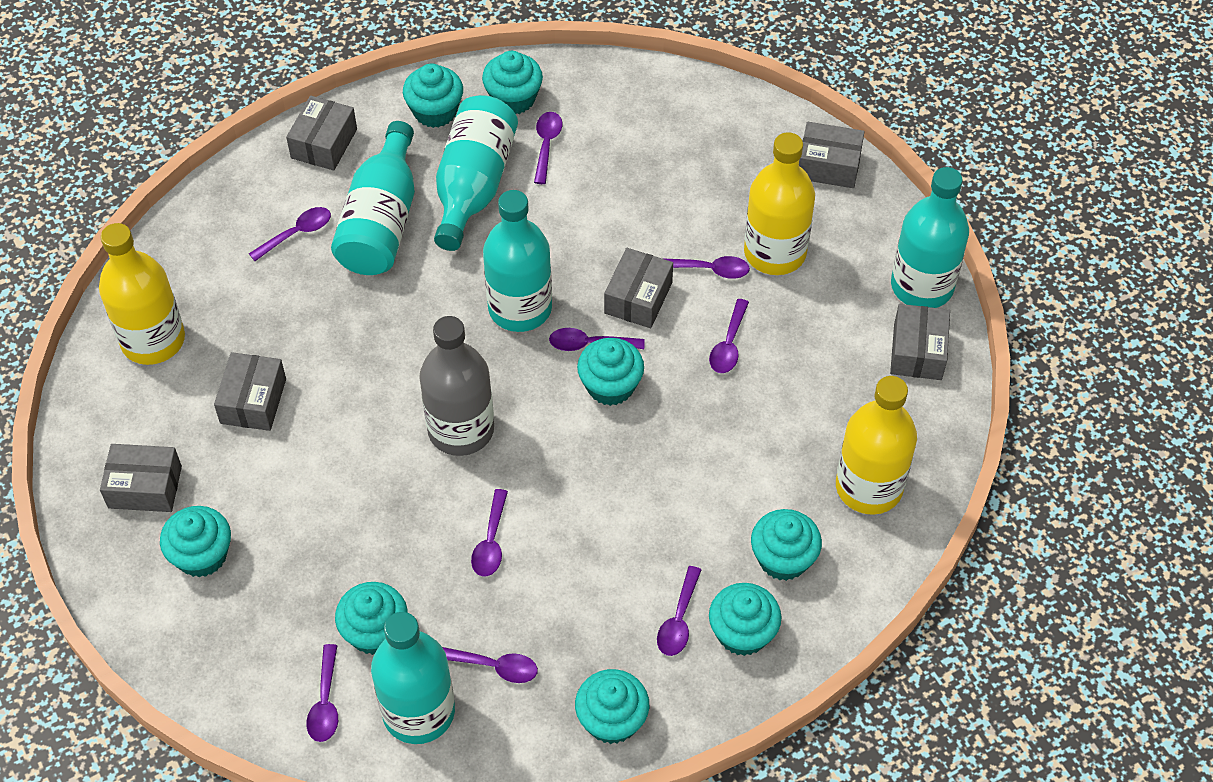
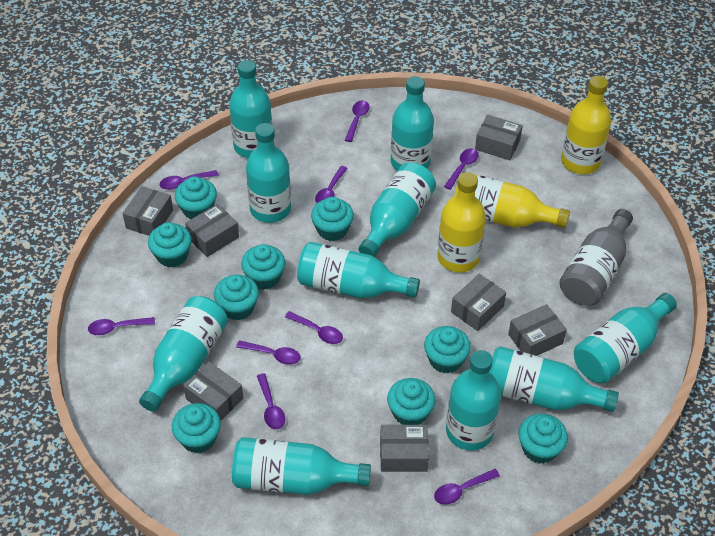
grey box: [100,444,182,512] [214,352,286,431] [286,95,357,171] [604,248,673,328] [799,122,865,188] [890,304,950,380] = 6 -> [123,186,173,236] [183,361,243,420] [185,204,239,257] [380,425,429,472] [451,274,506,331] [475,115,523,160] [508,304,567,356] = 7
turquoise bottle: [331,121,415,275] [371,612,455,744] [434,95,518,251] [483,190,552,332] [891,167,969,308] = 5 -> [139,296,228,412] [229,60,272,158] [232,437,371,495] [246,123,291,223] [297,242,420,298] [359,162,436,257] [391,76,434,171] [446,350,501,451] [489,346,619,412] [574,293,677,384] = 10
turquoise cupcake: [160,506,231,577] [335,582,408,655] [403,64,463,128] [482,51,543,114] [575,669,649,744] [577,338,644,406] [709,583,781,656] [751,509,822,581] = 8 -> [148,222,192,267] [172,403,221,453] [175,176,217,219] [214,275,259,320] [241,244,285,290] [311,197,354,241] [387,378,435,425] [424,326,471,373] [519,413,568,464] = 9

